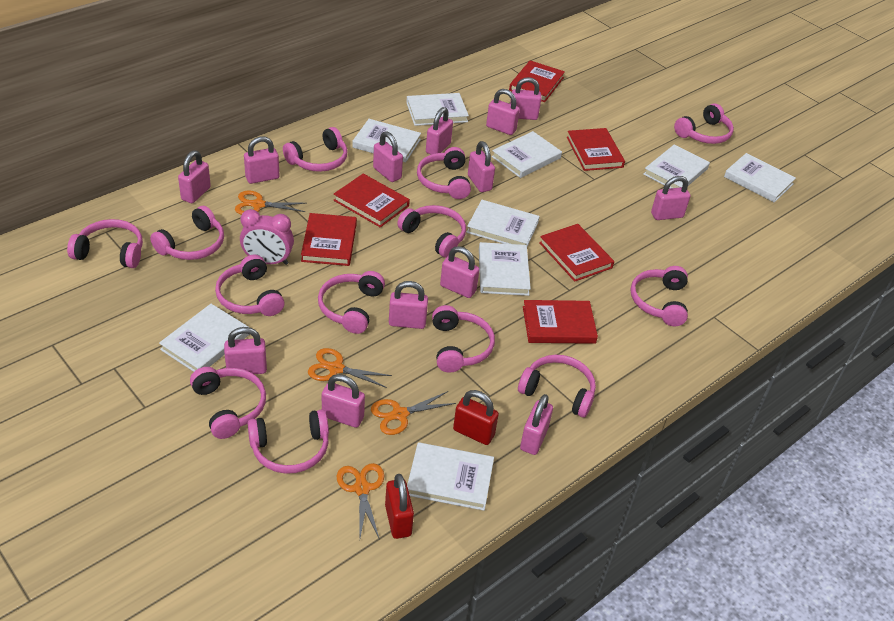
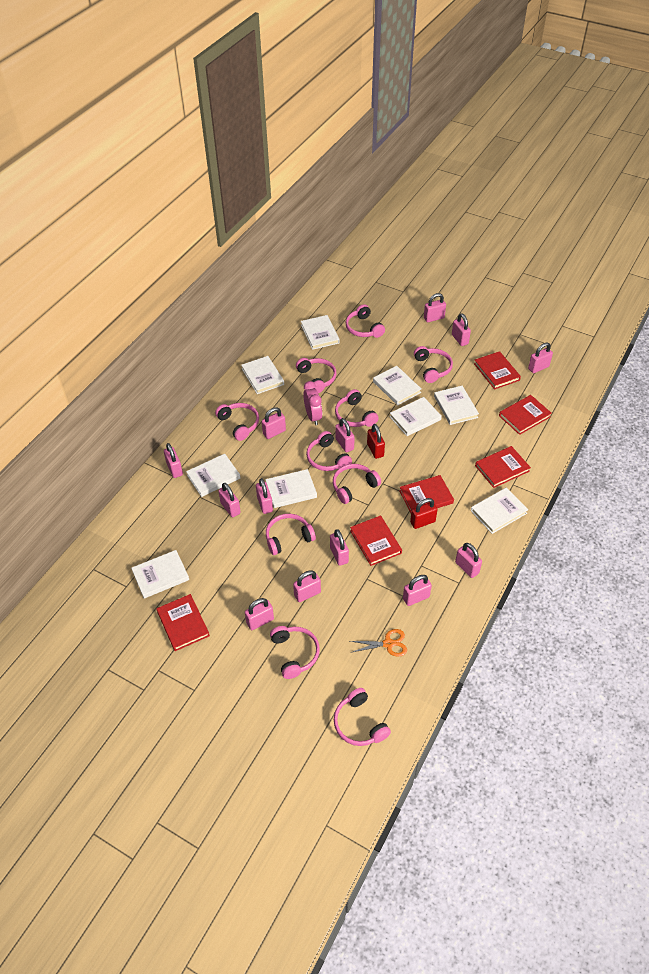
orange scissors: [235,191,306,215] [308,348,392,388] [337,463,384,540] [371,391,456,435] = 4 -> [350,629,407,657] = 1
pink headphones: [67,219,143,268] [150,206,224,260] [190,367,266,439] [215,255,285,316] [247,409,329,474] [283,127,348,172] [318,271,385,334] [397,205,466,258] [417,147,471,199] [432,305,495,373] [518,355,596,418] [630,266,688,326] [674,103,734,144] = 13 -> [215,403,259,441] [266,514,316,555] [270,626,320,679] [296,358,336,393] [306,431,352,471] [333,464,381,504] [334,688,391,746] [335,389,379,427] [346,304,385,338] [414,346,453,383] = 10

